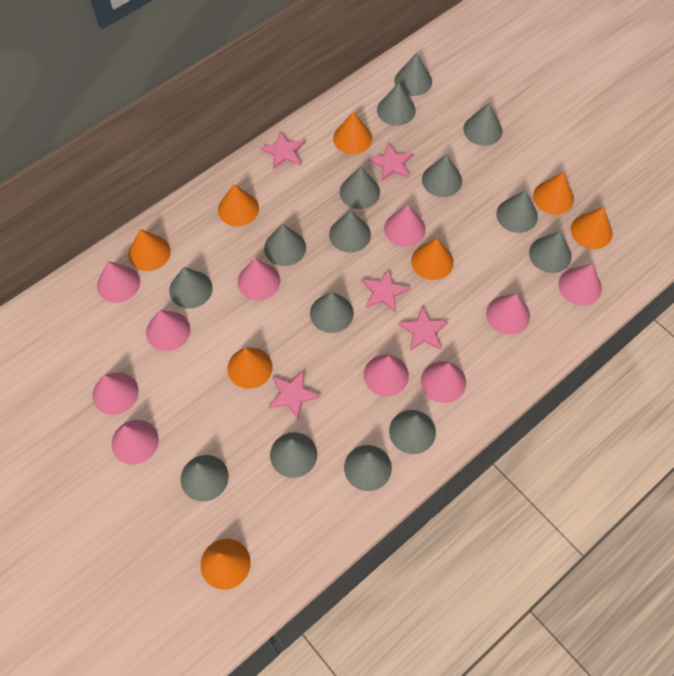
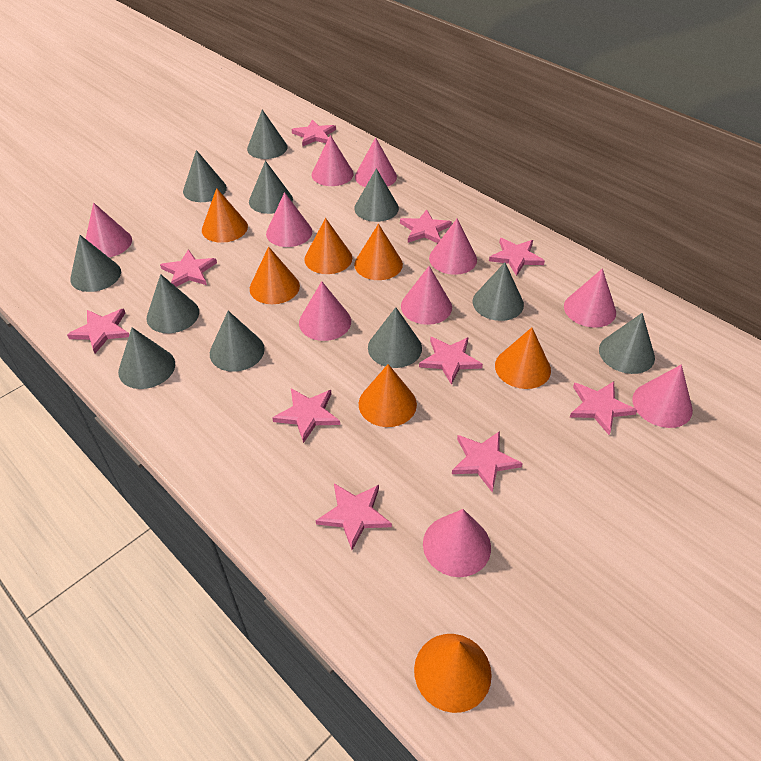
grey cone: [169,267,213,309] [181,455,229,502] [264,224,306,266] [270,432,317,478] [310,292,354,333] [329,210,371,253] [340,167,380,209] [344,445,392,491] [377,83,416,126] [389,410,436,454] [394,53,432,96] [422,155,462,197] [463,103,502,146] [496,190,538,233] [529,231,572,273] = 15 -> [70,235,121,292] [118,327,175,389] [147,274,199,333] [183,150,227,202] [210,311,265,372] [247,110,288,159] [249,161,293,214] [354,168,399,222] [368,307,422,368] [473,263,524,321] [599,313,655,374] = 11
orange cone: [128,229,171,271] [201,539,251,590] [218,184,259,226] [227,347,273,389] [333,111,372,154] [411,238,454,280] [533,172,574,215] [571,207,613,249] = 8 -> [202,188,248,243] [250,247,300,304] [304,218,352,274] [354,224,403,280] [359,364,417,427] [414,634,492,713] [495,327,551,389] = 7
pink star: [260,131,305,169] [269,370,320,419] [362,269,410,313] [368,143,413,181] [398,306,448,350] = 5 -> [67,309,129,353] [160,249,217,287] [272,388,340,443] [292,119,336,146] [316,483,392,550] [400,210,452,243] [419,337,483,385] [452,431,523,493] [489,238,545,276] [570,381,637,435] = 10

